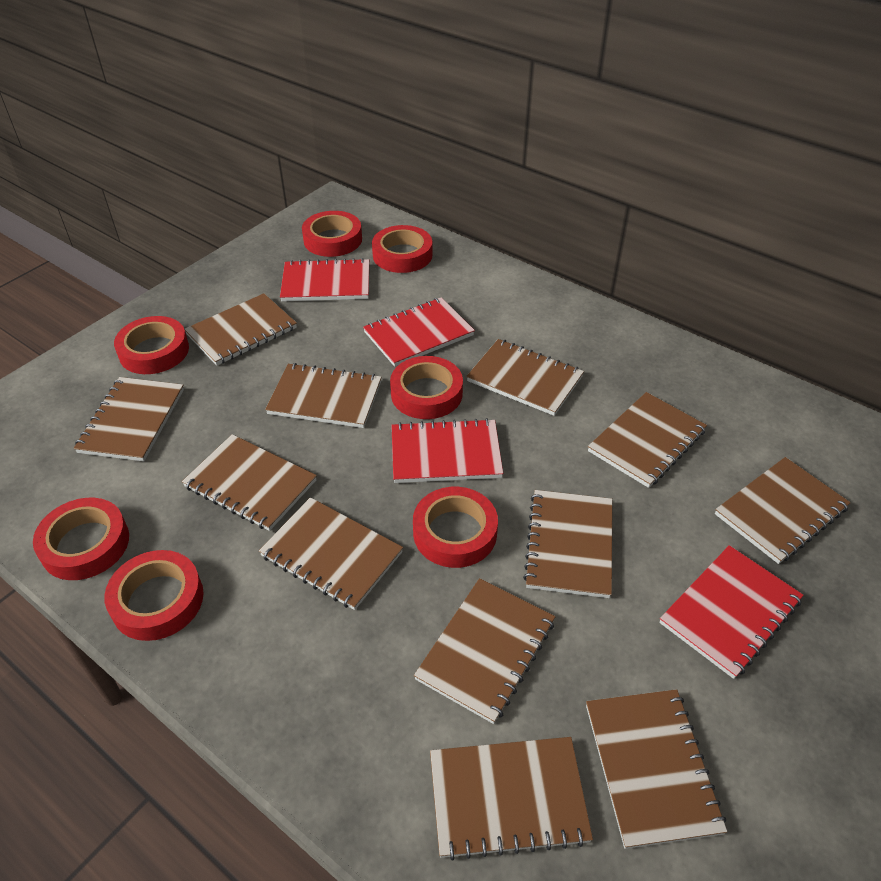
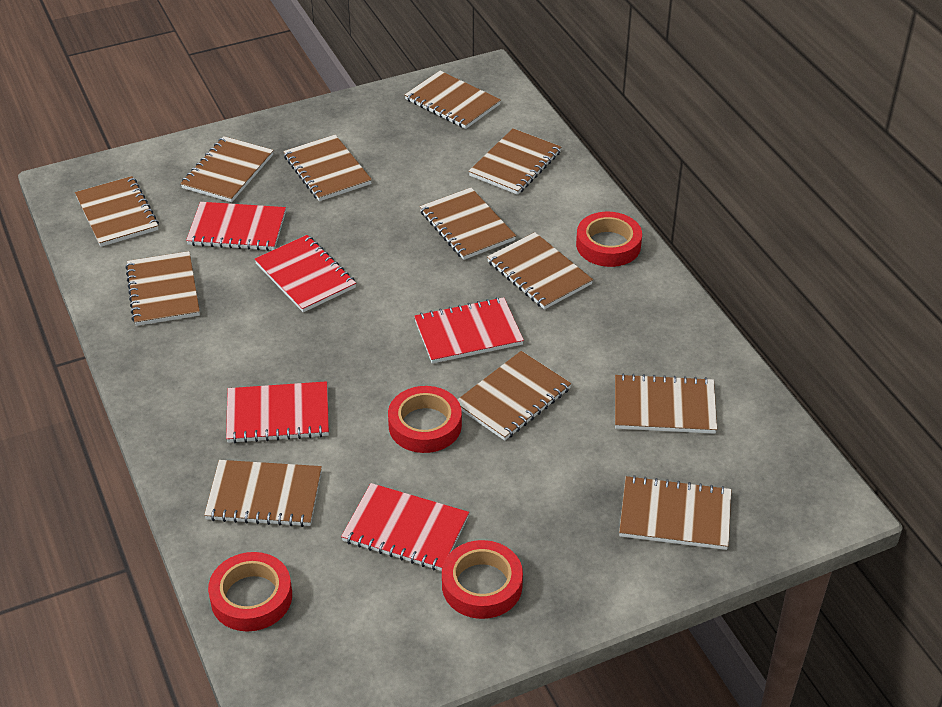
red notebook: [280,258,369,301] [363,297,475,367] [391,418,503,483] [659,545,804,679] = 4 -> [186,202,286,251] [226,381,329,443] [255,235,356,312] [341,483,469,571] [414,297,524,364] = 5
red tape: [33,498,129,580] [104,550,204,641] [114,316,189,374] [302,211,362,257] [372,225,433,273] [390,356,463,419] [413,487,498,568] = 7 -> [208,552,292,631] [388,386,462,453] [442,540,523,619] [576,212,642,267] = 4

